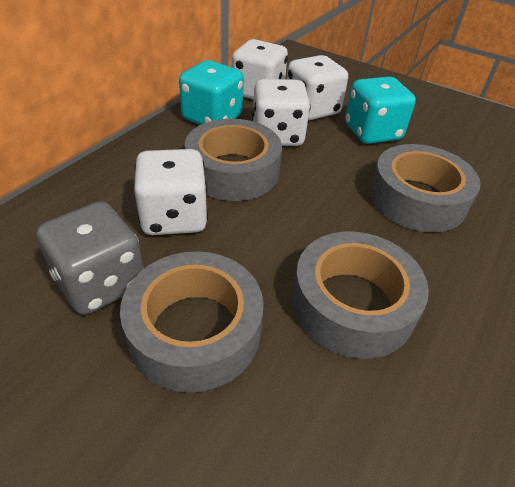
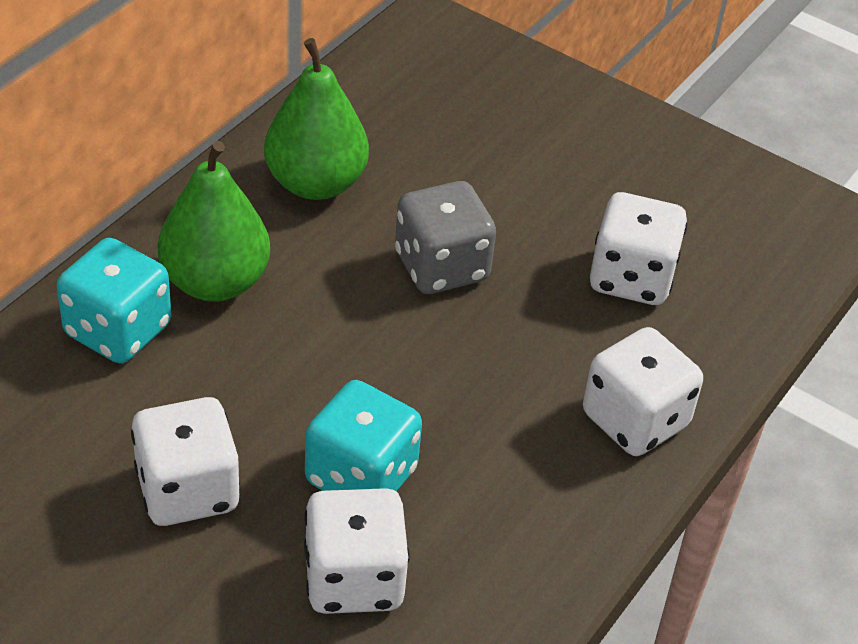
green pear: none = 0 -> [158,141,270,302] [264,38,369,200] = 2
grey tape: [120,251,264,393] [185,119,282,201] [292,232,429,359] [369,144,481,232] = 4 -> none = 0

